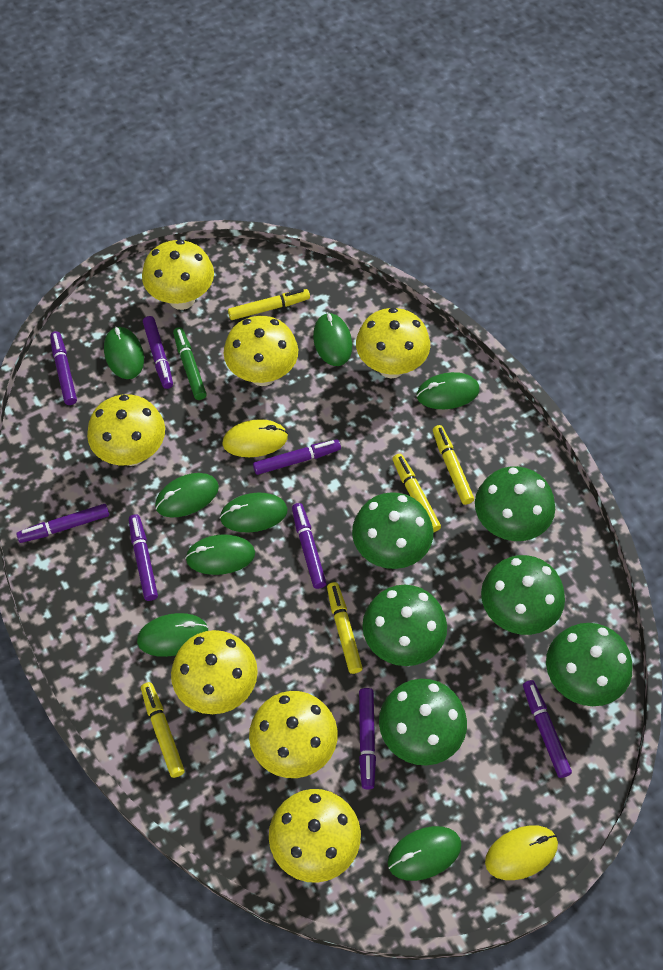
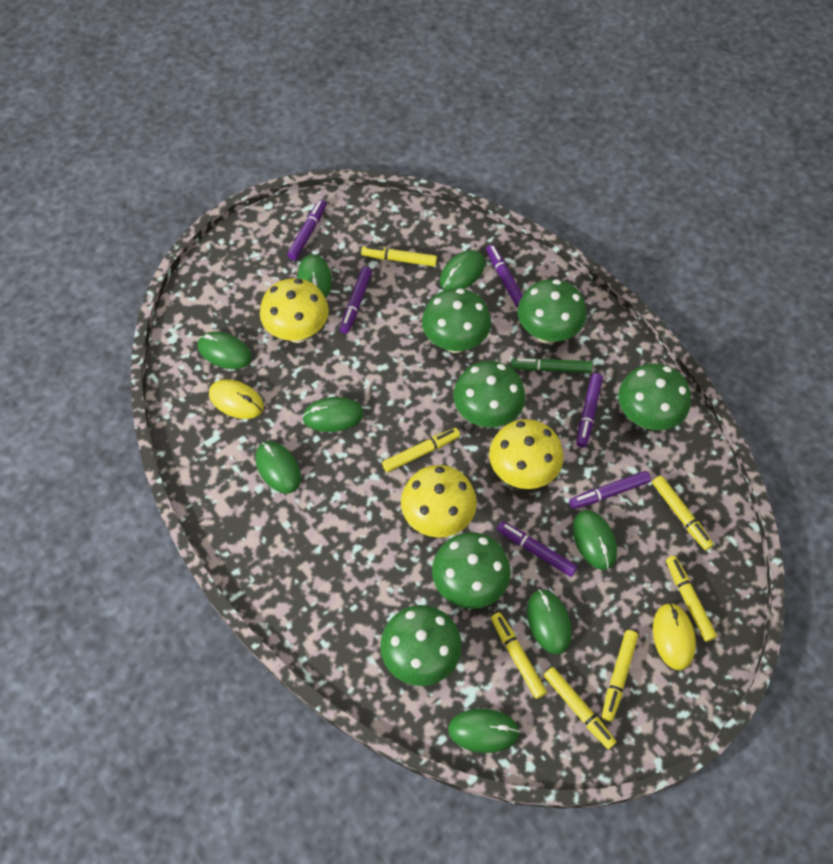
purple marker: [16,504,109,543] [50,331,77,405] [129,514,158,601] [143,316,173,389] [253,439,341,475] [292,503,326,589] [359,688,376,789] [523,680,572,778] = 8 -> [287,200,327,261] [340,267,372,334] [486,244,523,308] [497,521,578,577] [569,471,651,509] [577,373,603,448] = 6
yellow marker: [141,682,185,778] [228,289,310,320] [327,582,363,674] [392,454,441,533] [433,425,474,505] = 5 -> [361,246,437,266] [382,428,460,472] [491,612,547,699] [544,667,616,749] [602,630,638,721] [652,476,714,550] [666,556,717,642] = 7
yellow mushroom: [87,394,165,466] [142,240,214,310] [171,630,258,714] [224,316,298,386] [249,691,338,778] [269,789,361,883] [356,308,430,378] = 7 -> [260,278,329,343] [401,465,477,537] [489,419,563,489] = 3

